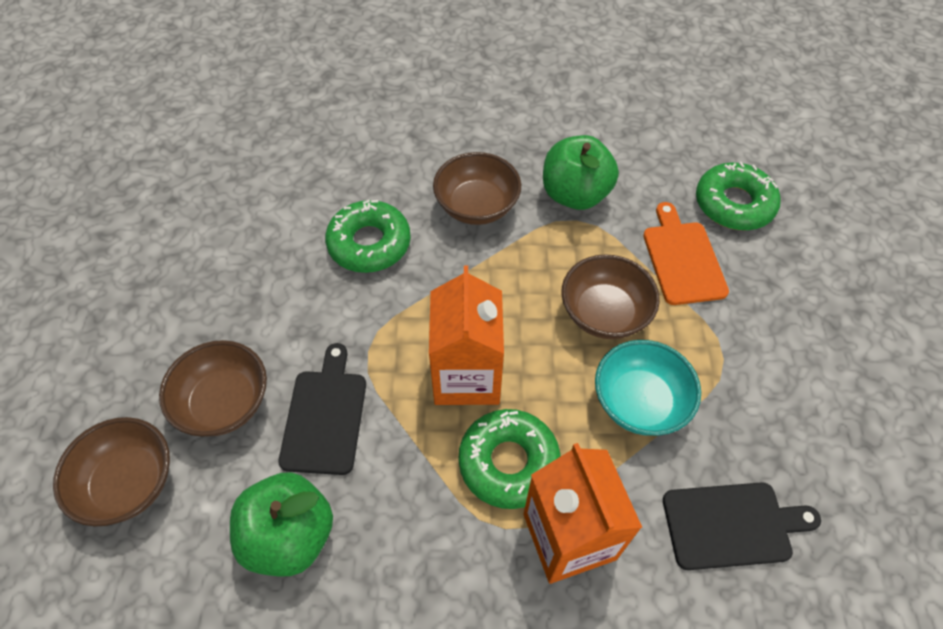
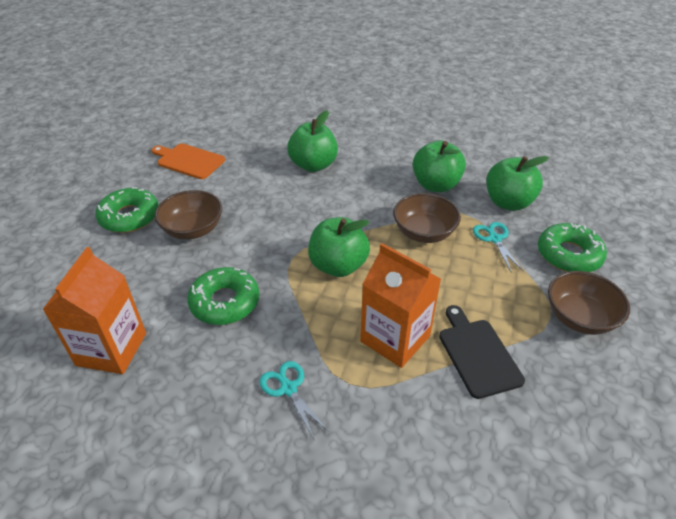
black cutting board: [278,343,366,475] [663,482,821,570] = 2 -> [439,305,525,399] = 1
brown bowl: [53,417,170,527] [159,340,267,437] [433,152,521,225] [561,254,660,339] = 4 -> [155,190,222,240] [393,193,461,243] [548,271,630,335] = 3
green apple: [230,472,333,577] [543,135,619,210] = 2 -> [287,110,338,172] [308,217,370,277] [413,141,466,192] [486,156,549,211] = 4
turquoise bowl: [595,340,701,436] = 1 -> none = 0
turquoise scissors: none = 0 -> [259,361,329,439] [473,222,523,272] = 2

